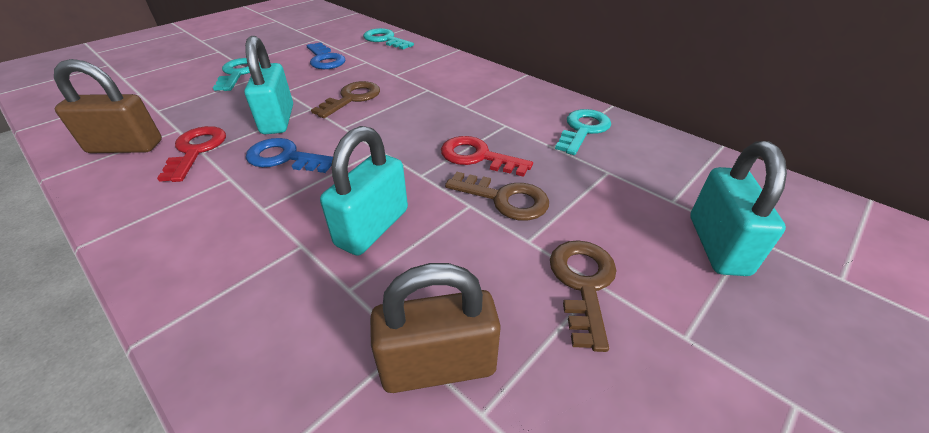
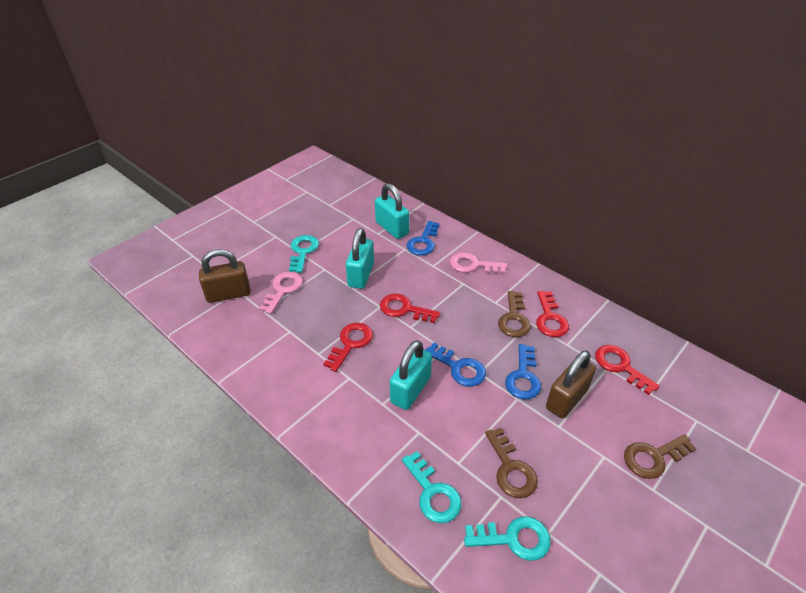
blue key: [246,138,333,173] [306,42,345,69] = 2 -> [407,221,440,256] [425,343,486,387] [505,344,541,399] = 3
pink key: none = 0 -> [259,272,303,314] [450,252,507,274] = 2
red key: [157,126,226,182] [441,136,533,177] = 2 -> [323,323,373,372] [380,294,440,323] [536,291,569,337] [595,345,660,395] = 4

